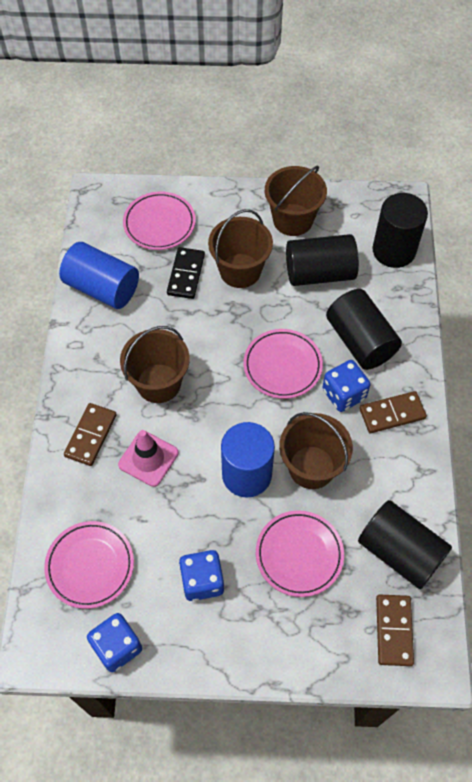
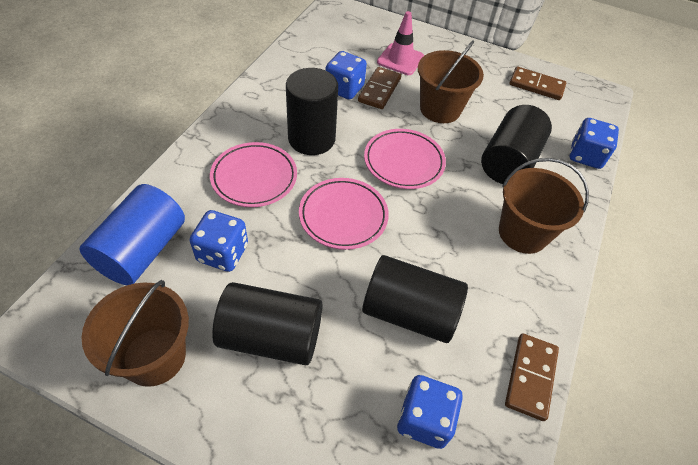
black domino: [167,247,205,299] = 1 -> none = 0
blue cylinder: [59,242,139,309] [221,422,275,498] = 2 -> [80,184,185,285] = 1
blue dice: [87,613,142,672] [179,550,224,601] [322,360,370,412] = 3 -> [190,210,248,272] [326,51,367,100] [397,375,463,449] [570,118,619,169] = 4
brown bucket: [120,326,190,403] [208,209,273,288] [265,165,327,236] [279,412,353,489] = 4 -> [82,280,189,387] [418,40,484,123] [499,158,589,254] = 3
pink plate: [44,521,134,609] [123,192,196,250] [243,329,323,399] [256,511,344,597] = 4 -> [210,142,297,207] [299,178,389,250] [364,129,446,189] = 3

